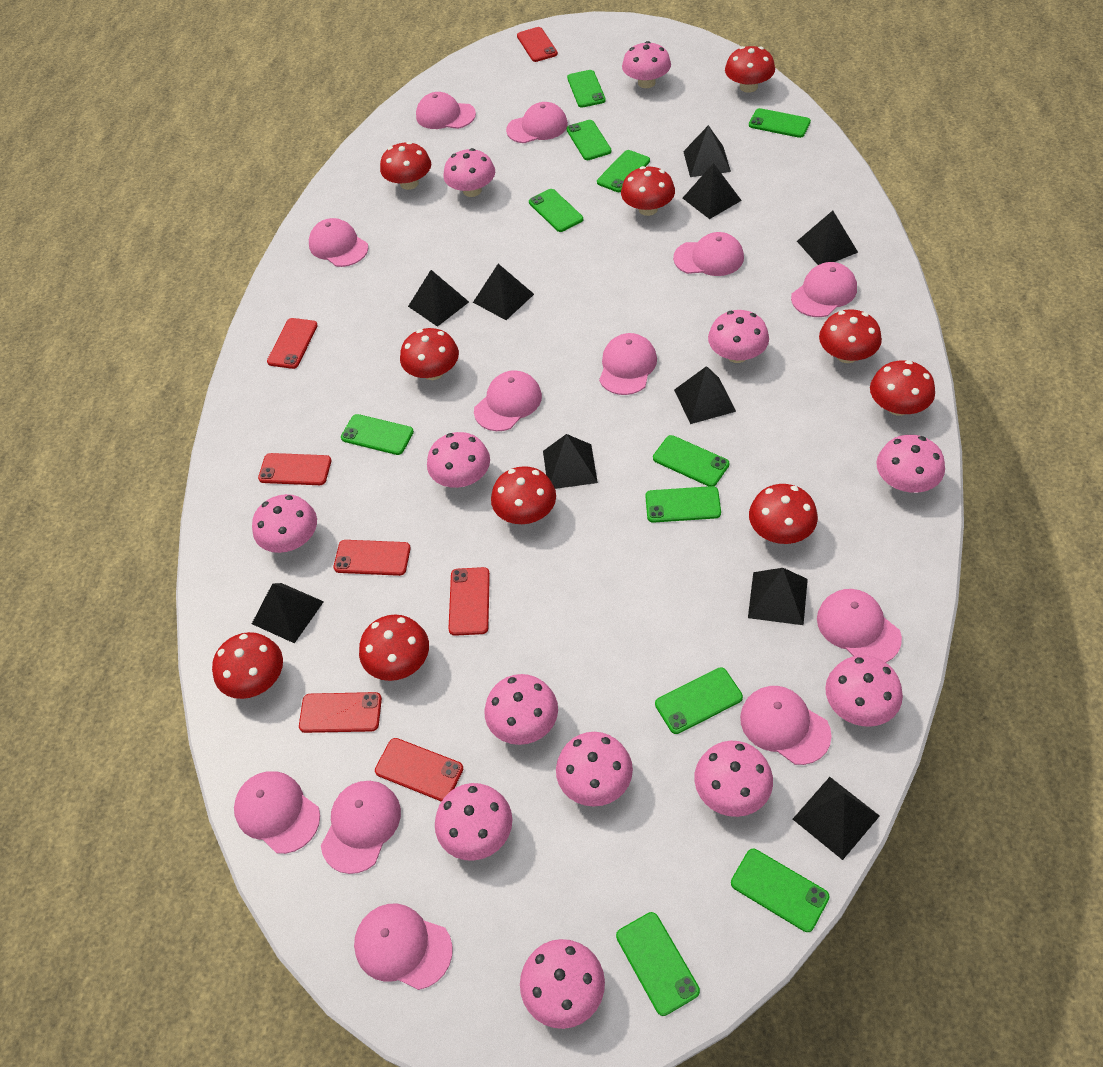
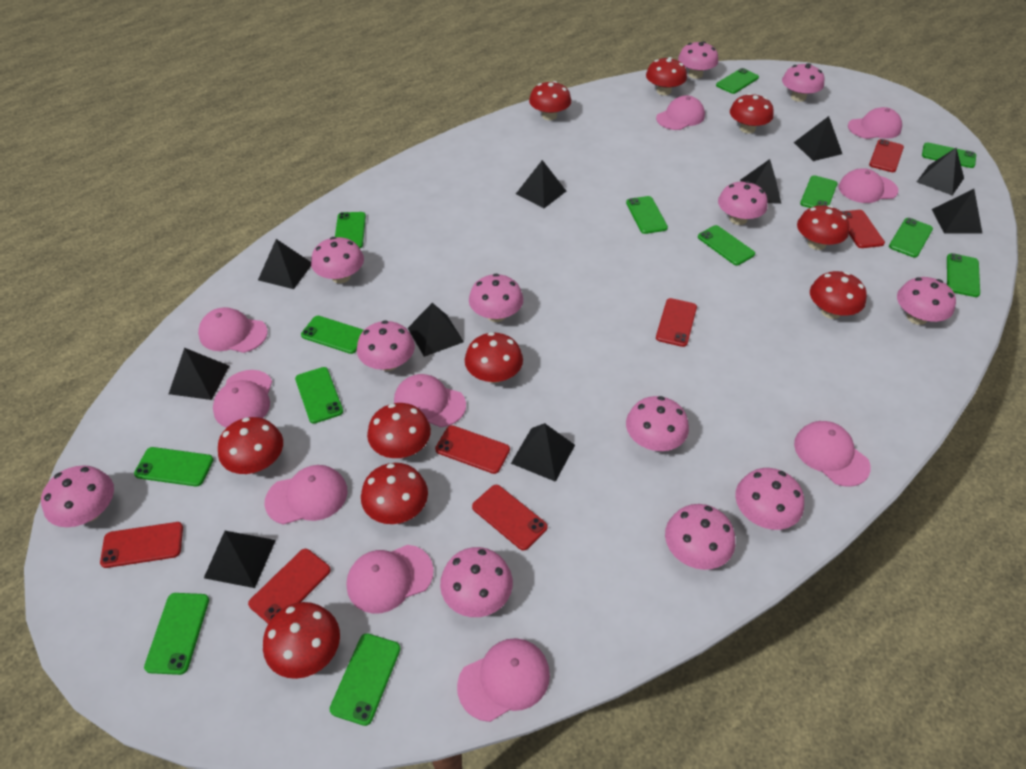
green phone: [341,414,414,455] [529,189,583,232] [567,70,606,108] [567,120,612,160] [597,150,650,192] [616,912,700,1016] [645,486,721,523] [653,435,729,486] [655,667,743,734] [731,849,830,932] [749,108,811,138] = 11 -> [134,447,214,487] [144,593,209,675] [295,367,343,424] [301,316,364,354] [330,633,401,726] [335,212,366,248] [626,196,668,234] [698,225,755,265] [716,68,759,94] [800,175,837,208] [889,218,933,258] [922,142,976,168] [947,253,980,297] = 13
pink cap: [234,771,320,854] [309,218,369,267] [321,781,401,874] [354,903,453,990] [416,92,476,129] [474,370,542,431] [506,102,568,143] [599,333,657,395] [673,232,744,276] [740,686,832,765] [791,262,857,317] [817,589,902,663] = 12 -> [198,307,268,353] [213,370,272,428] [265,465,348,525] [346,545,434,613] [394,374,466,427] [457,638,550,722] [656,95,705,130] [794,421,871,487] [839,168,898,203] [848,107,902,139] = 10

